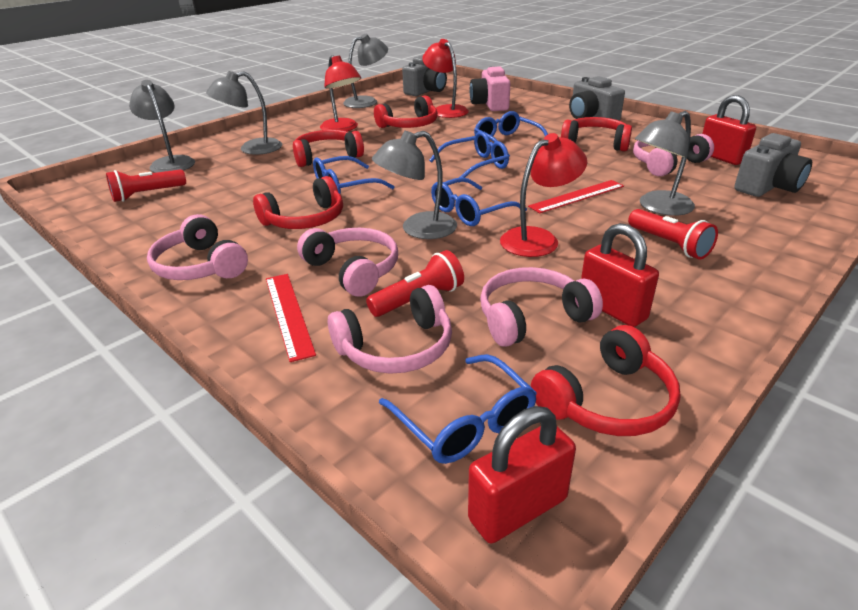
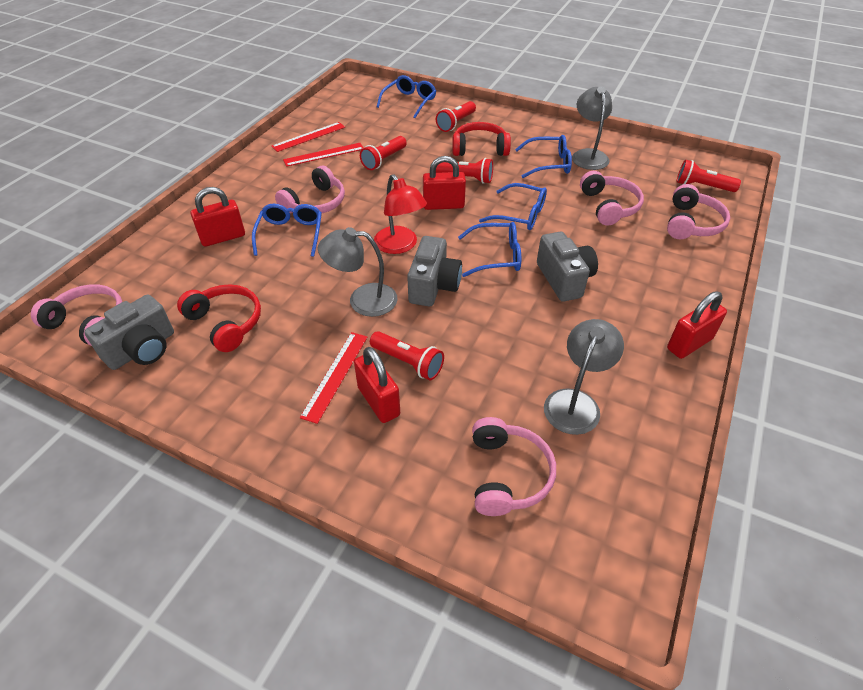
grey lamp: [129,80,195,173] [206,71,282,155] [343,34,388,108] [372,131,457,239] [635,111,695,216] = 5 -> [318,227,398,317] [544,319,624,435] [572,86,612,170] = 3
pink camera: [470,66,510,111] = 1 -> none = 0
red flashlight: [106,169,186,202] [366,250,464,317] [628,209,718,259] = 3 -> [360,136,407,170] [370,331,444,380] [436,101,476,132] [436,158,493,184] [677,160,741,192] = 5
red headphones: [253,176,343,229] [293,130,364,167] [374,96,438,128] [531,325,681,436] [561,117,632,151] = 5 -> [177,284,261,352] [452,122,511,156] = 2
red lamp: [320,55,361,131] [422,39,469,118] [500,133,587,257] = 3 -> [374,174,427,254] = 1
red padlock: [468,406,576,543] [581,223,659,327] [702,95,756,165] = 3 -> [191,187,245,247] [354,347,400,423] [423,156,466,210] [667,291,727,359] = 4
red ruler: [266,274,316,362] [528,180,624,213] = 2 -> [271,122,345,152] [283,143,364,167] [300,332,368,424] = 3

